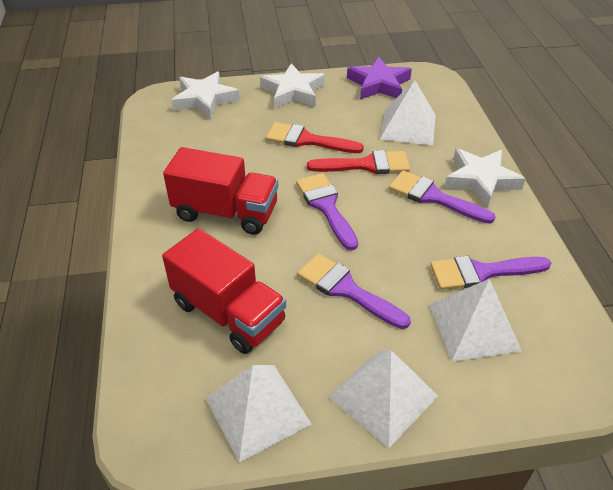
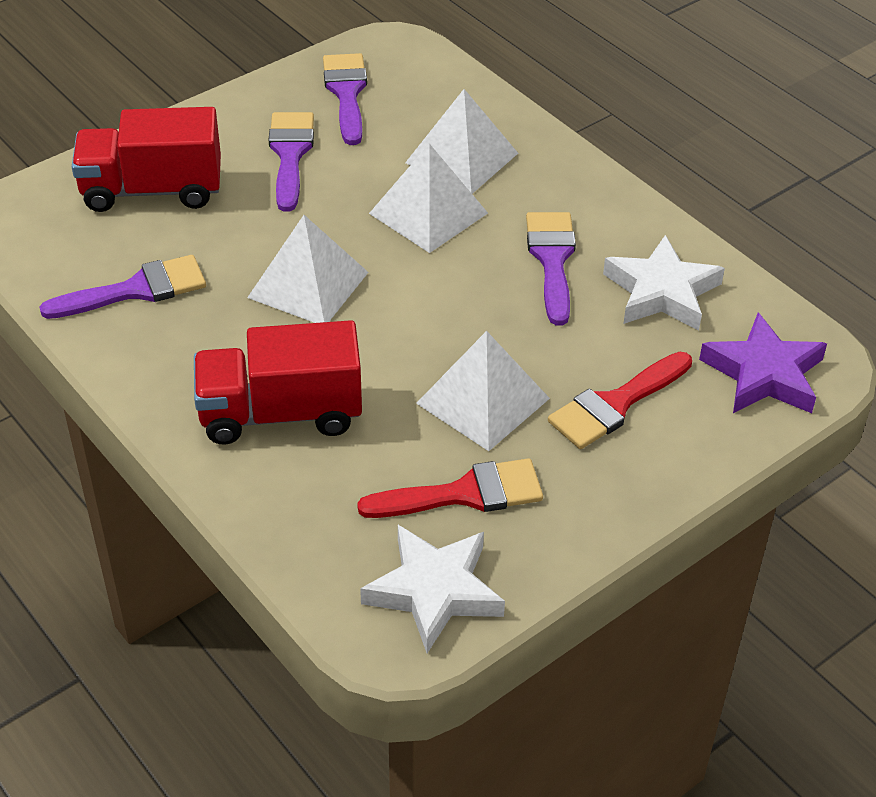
white star: [171,71,240,119] [260,63,325,108] [444,149,526,208] = 3 -> [360,525,505,653] [603,235,725,330] = 2

